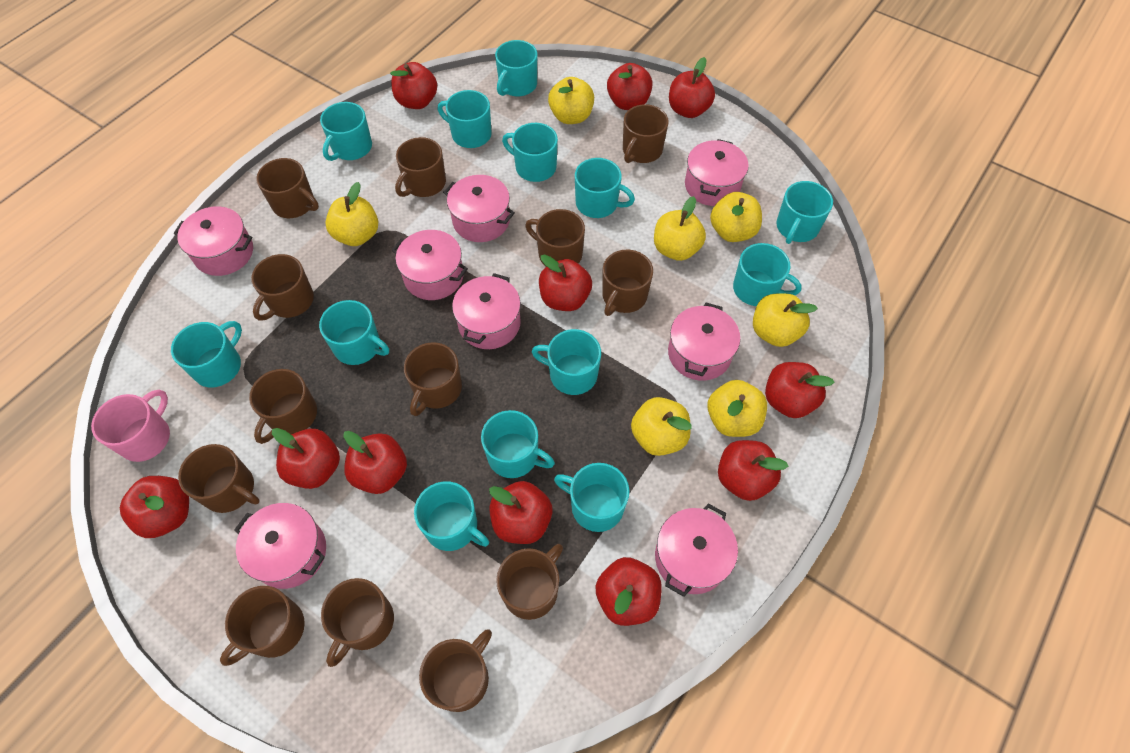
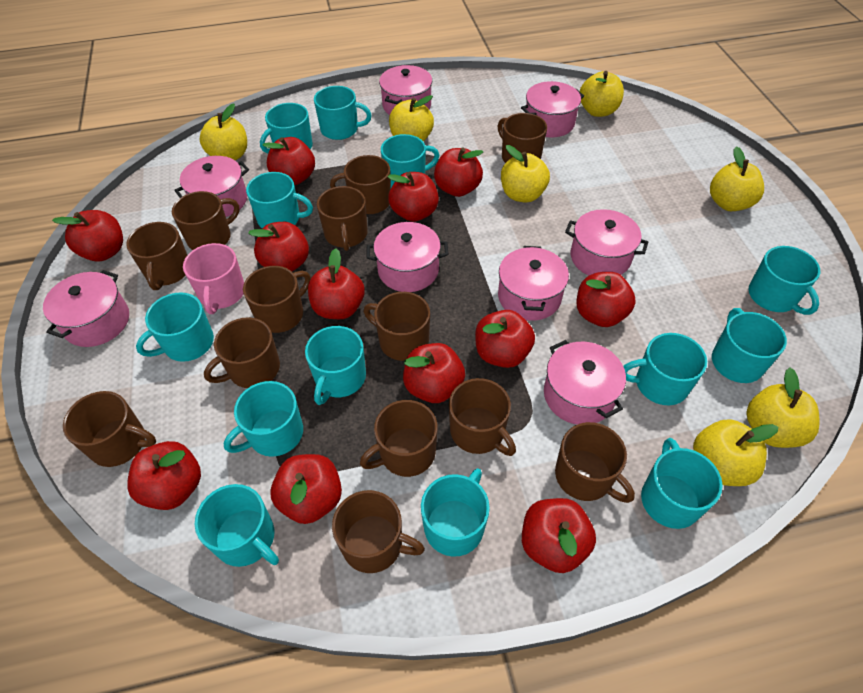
red apple: [120,476,189,538] [272,428,340,489] [343,431,407,494] [390,62,437,109] [489,481,552,544] [539,254,592,311] [596,557,662,626] [607,63,653,110] [669,57,715,118] [718,440,788,501] [765,362,835,418] = 11 -> [52,210,123,261] [127,441,201,510] [248,222,309,271] [262,137,315,185] [271,454,342,524] [308,248,365,319] [387,172,439,222] [403,343,465,403] [434,148,483,197] [475,310,535,368] [522,498,596,573] [577,272,636,327] = 12

